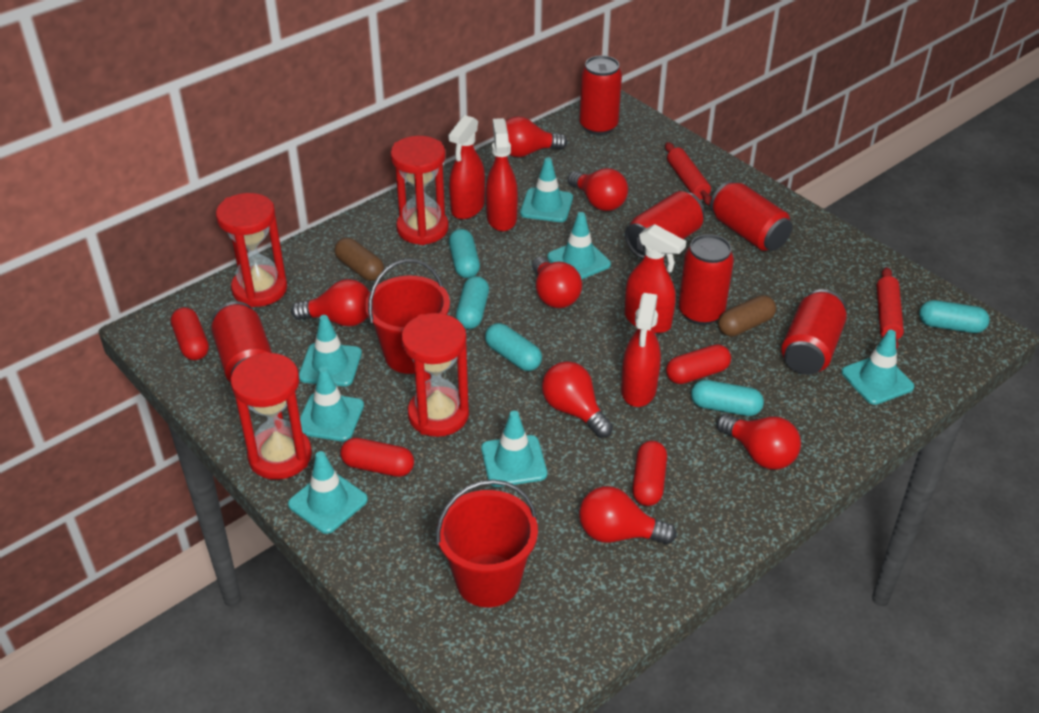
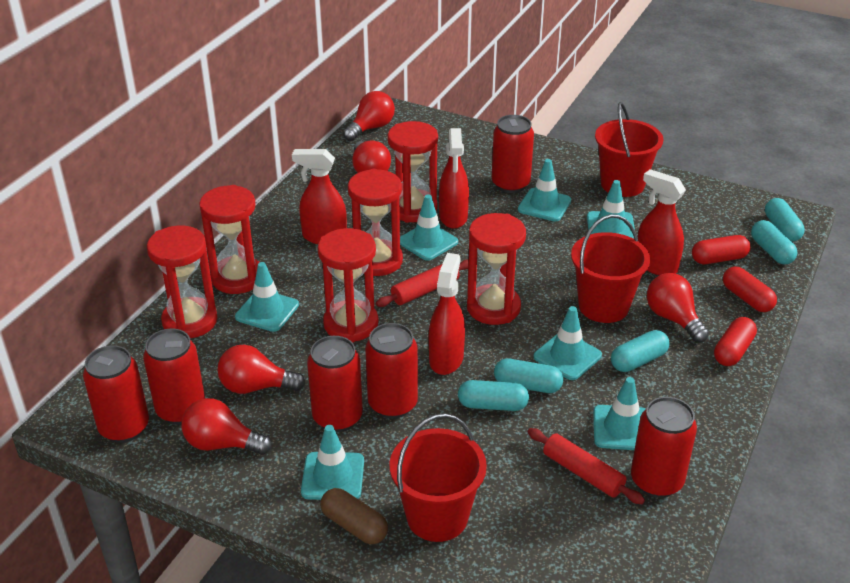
brown capsule: [334,238,384,281] [718,295,776,337] = 2 -> [321,488,388,544] = 1
red bucket: [365,259,450,374] [436,479,538,608] = 2 -> [389,413,487,542] [571,214,650,323] [595,102,663,197] = 3
red capsule: [171,307,209,360] [340,438,414,477] [632,441,667,506] [666,344,731,384] = 4 -> [692,235,751,264] [714,317,757,366] [723,266,777,312] = 3
red hourglass: [216,193,287,307] [230,352,312,480] [390,136,449,245] [401,313,469,437] = 4 -> [147,226,217,338] [199,185,260,294] [318,228,378,342] [348,169,403,276] [388,121,438,223] [467,213,526,325] = 6
red light bulb: [291,279,370,327] [506,116,567,157] [532,257,582,308] [542,361,613,438] [568,168,628,211] [579,486,677,544] [717,414,801,470] = 7 -> [181,398,272,455] [217,345,306,394] [343,91,395,141] [353,141,391,173] [647,273,709,343] = 5

